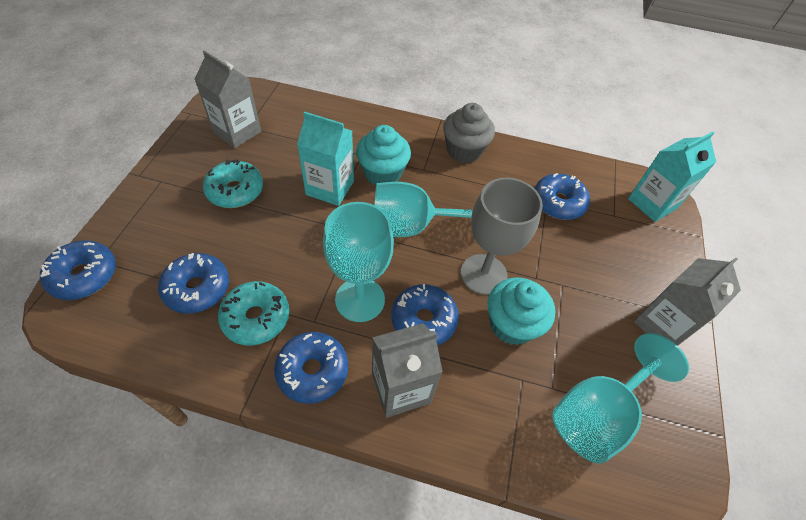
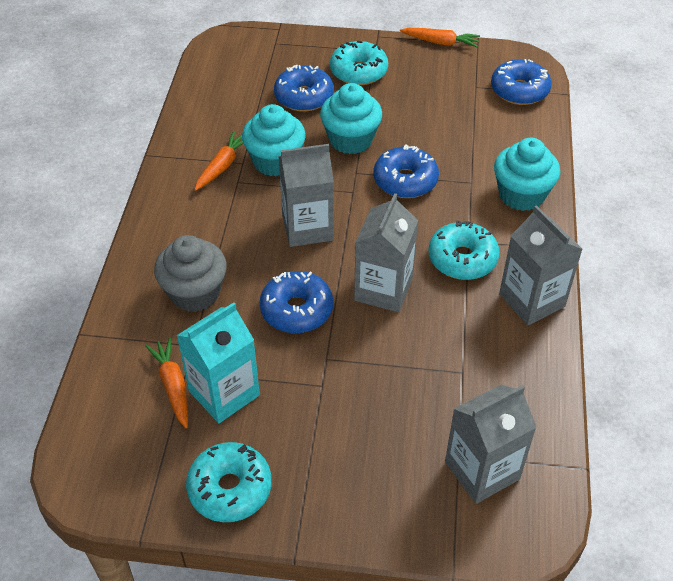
blue donut: [40,240,116,300] [158,253,229,314] [274,332,348,404] [391,284,459,346] [534,173,590,220] = 5 -> [260,271,333,333] [274,65,334,112] [373,144,439,198] [491,59,552,105] = 4
grey carton: [195,50,261,148] [372,323,443,418] [633,257,741,346] = 3 -> [278,144,334,247] [354,193,418,312] [445,384,537,504] [499,205,583,325] = 4
grey goblet: [461,178,543,295] = 1 -> none = 0
orange carrot: none = 0 -> [145,337,188,428] [194,131,244,191] [400,28,480,47] = 3
turquoise carton: [297,112,354,206] [628,131,716,222] = 2 -> [176,302,260,423] = 1
turquoise cupcake: [356,125,411,185] [488,277,555,345] = 2 -> [242,104,306,176] [320,83,382,154] [494,138,560,211] = 3
turquoise donut: [203,159,263,208] [218,281,289,346] = 2 -> [186,442,272,522] [330,41,388,85] [429,220,500,280] = 3
turquoise goblet: [323,202,394,322] [375,182,473,237] [552,333,689,464] = 3 -> none = 0

